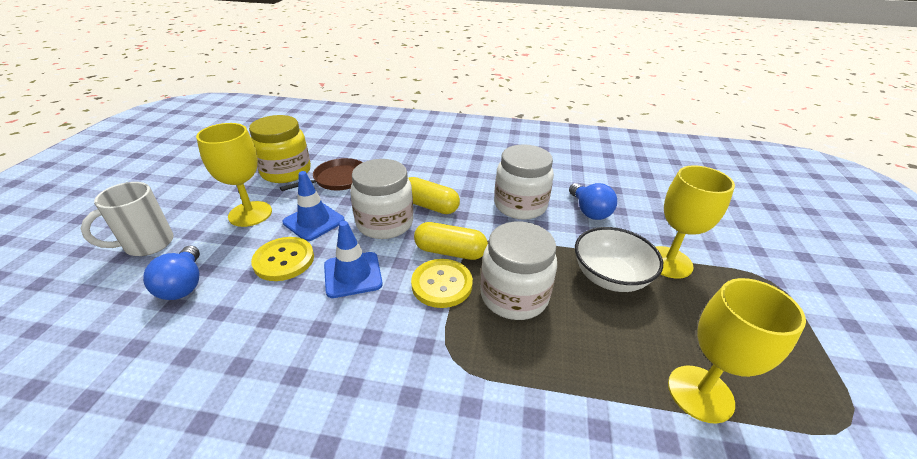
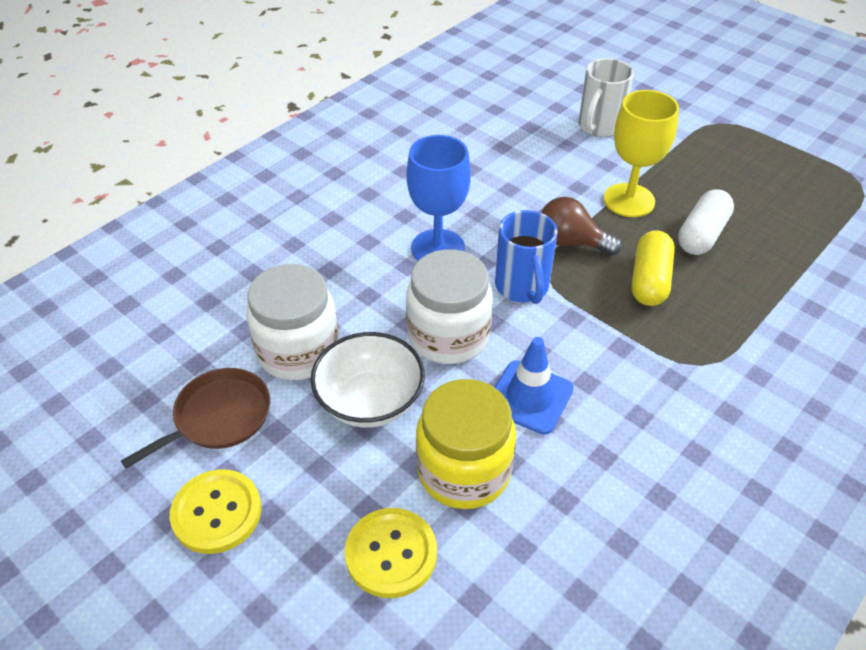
blue goblet: none = 0 -> [406,135,471,261] = 1
blue light bulb: [143,246,200,300] [569,183,617,220] = 2 -> none = 0
blue mug: none = 0 -> [495,210,557,304] = 1
blue traffic cone: [282,171,345,241] [324,221,383,298] = 2 -> [495,337,574,435] = 1
brown light bulb: none = 0 -> [541,197,622,256] = 1
white capsule: none = 0 -> [678,189,734,255] = 1
white jar: [350,159,413,239] [480,222,557,320] [494,144,554,219] = 3 -> [246,264,339,380] [406,249,493,364] = 2
yellow capsule: [408,177,460,214] [414,222,488,260] = 2 -> [632,230,675,306] = 1
yellow goblet: [196,123,272,227] [656,165,735,279] [668,278,806,424] = 3 -> [604,90,679,217] = 1

